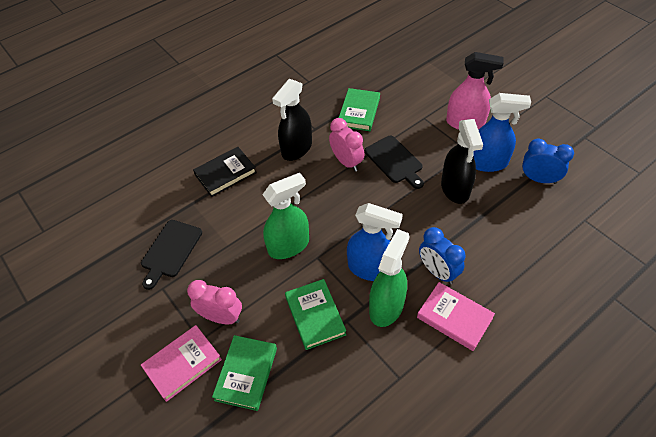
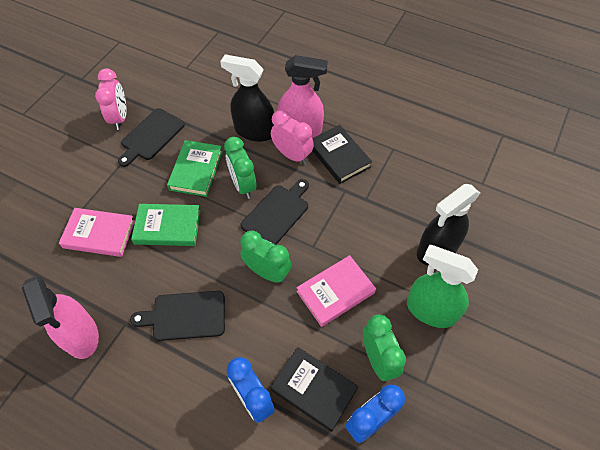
black book: [193,147,257,197] = 1 -> [270,347,358,432] [312,125,372,184] = 2
black cutting board: [141,220,202,290] [365,136,424,189] = 2 -> [118,108,185,167] [130,291,225,341] [241,179,309,245] = 3
blue spray bottle: [347,203,403,281] [473,93,531,172] = 2 -> none = 0
green book: [212,335,277,411] [285,279,346,350] [339,88,380,131] = 3 -> [131,204,201,246] [167,140,223,197] = 2
green clock: none = 0 -> [224,137,257,199] [240,231,292,283] [363,314,406,381] = 3
green spray bottle: [262,173,309,259] [369,229,410,327] = 2 -> [407,245,478,328] = 1
pink spray bottle: [446,52,504,130] = 1 -> [22,275,99,359] [278,55,328,138] = 2

